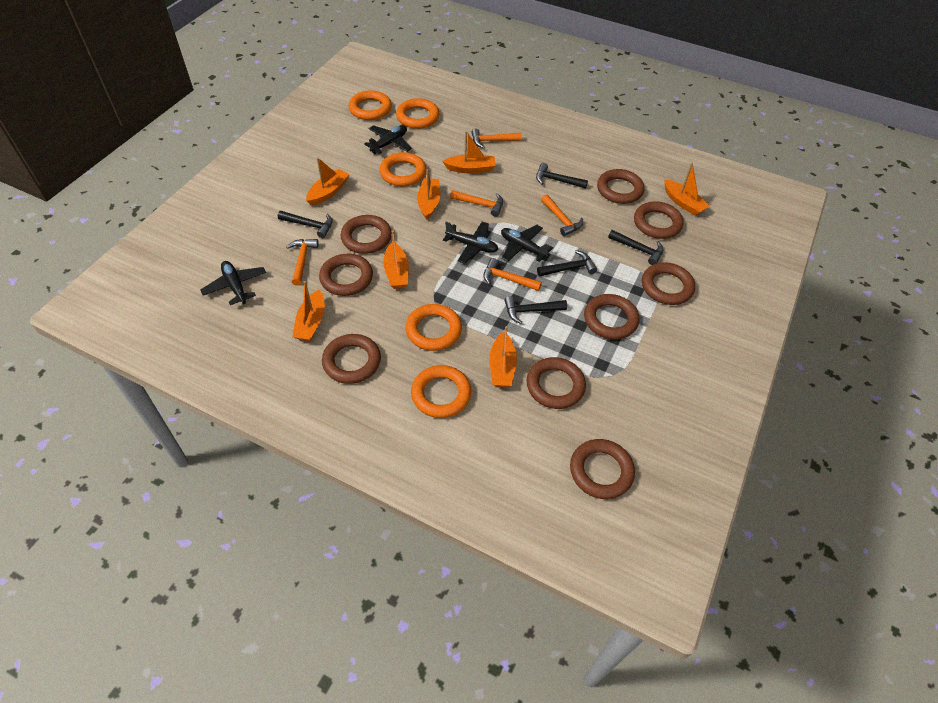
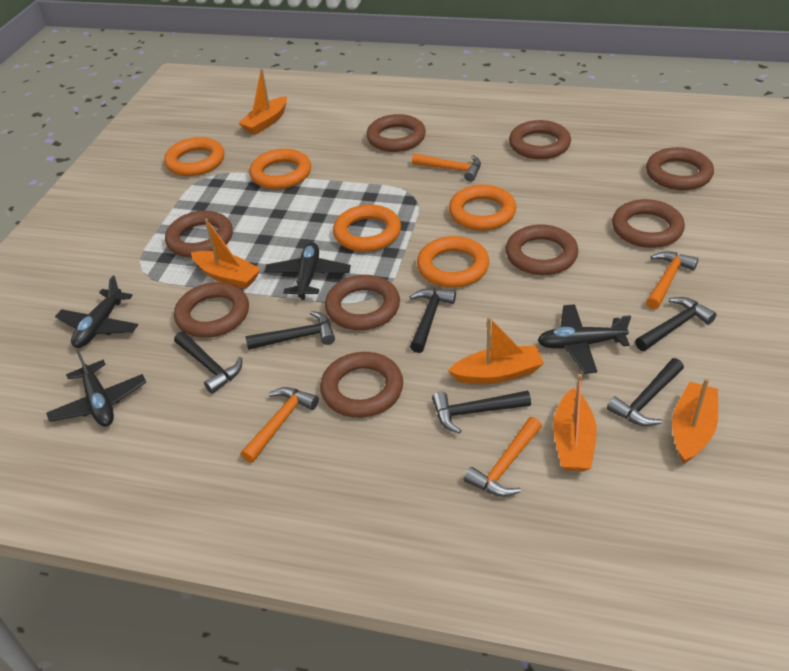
black hammer: [278,211,333,238] [504,296,567,324] [536,163,588,189] [537,250,597,277] [608,230,663,265] = 5 -> [174,332,242,394] [246,311,335,350] [410,288,456,353] [432,391,531,434] [607,358,684,426] [635,297,717,351] = 6
orange boat: [292,281,325,341] [306,157,350,206] [383,230,409,289] [417,169,440,220] [442,131,496,173] [489,326,517,387] [664,162,710,216] = 7 -> [191,218,261,289] [238,68,287,135] [448,317,544,384] [553,374,596,471] [672,378,718,464] = 5
orange hammer: [286,239,319,286] [450,190,503,217] [471,128,522,148] [483,258,542,291] [541,194,583,236] = 5 -> [241,387,319,463] [412,153,481,182] [464,417,542,497] [646,251,698,309] = 4

